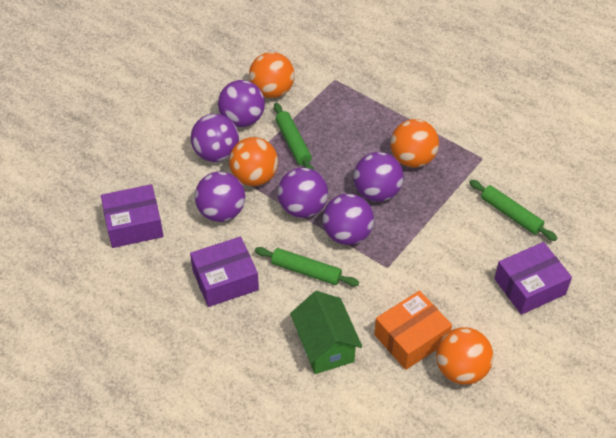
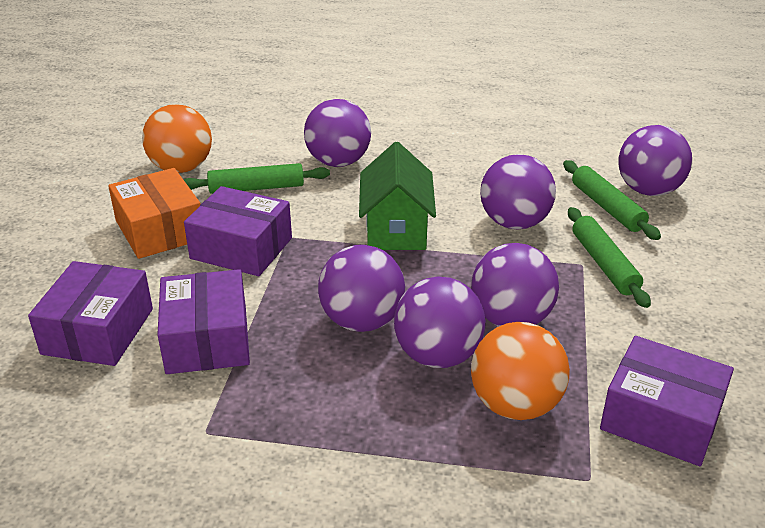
orange ball: [229,137,278,186] [249,52,295,98] [390,119,439,168] [436,327,493,384] = 4 -> [142,104,212,173] [471,322,570,420] = 2
purple box: [101,184,164,248] [190,236,259,307] [494,242,572,315] = 3 -> [28,261,153,366] [157,269,250,374] [184,186,292,276] [600,336,734,466] = 4

